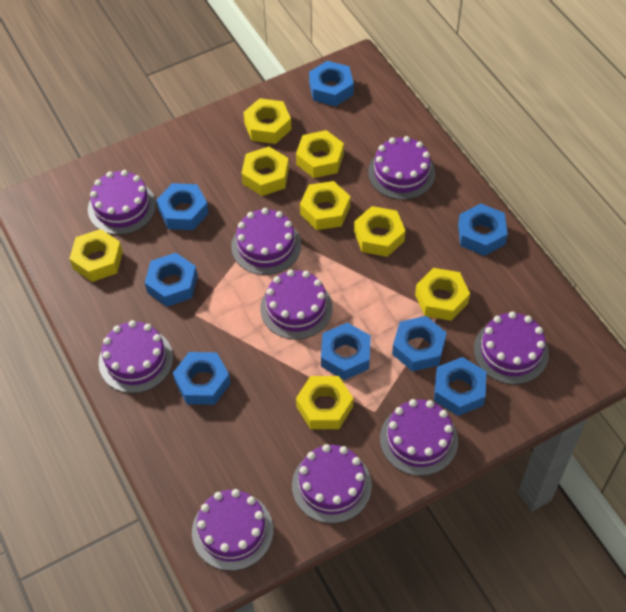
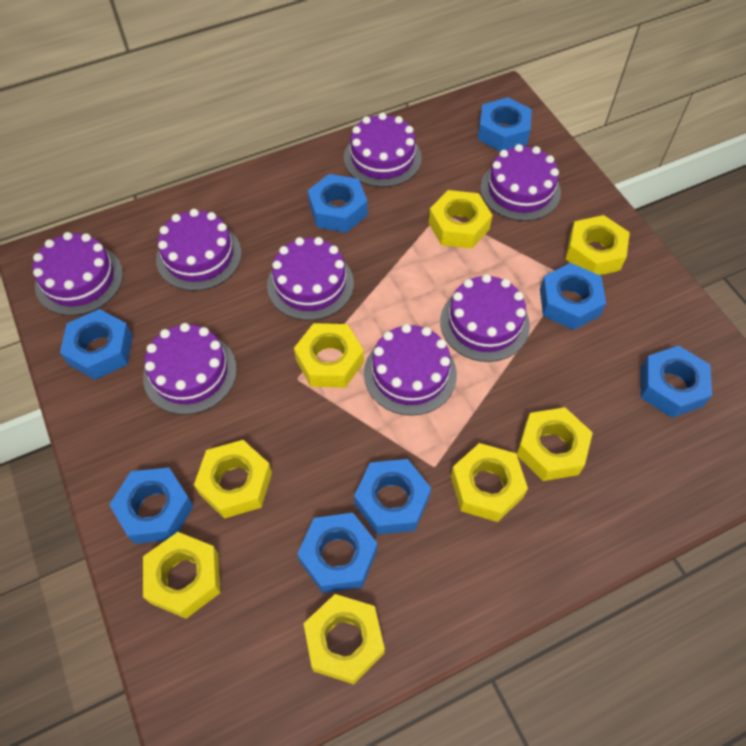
purple cake: [88,170,156,235] [99,320,173,393] [192,489,273,571] [231,208,301,275] [260,269,333,339] [292,444,372,523] [368,136,435,200] [380,399,458,476] [474,311,549,384] = 9 -> [33,232,123,316] [143,323,237,415] [156,209,242,291] [267,237,354,320] [344,113,422,187] [364,324,457,416] [440,274,530,362] [480,144,561,221] = 8

